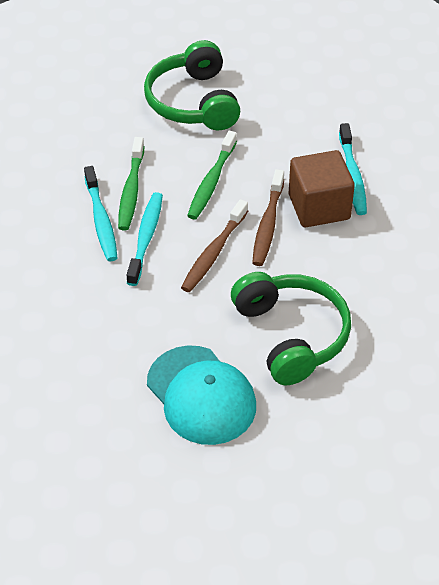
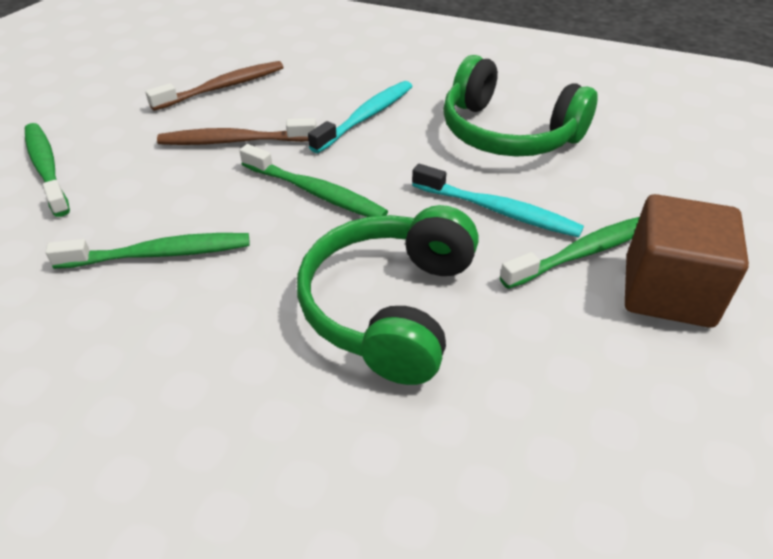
green toothbrush: [118,137,144,231] [187,131,237,219] = 2 -> [25,123,70,217] [45,233,250,269] [240,144,388,217] [500,217,640,289] = 4
turquoise cap: [147,345,256,445] = 1 -> none = 0
turquoise toothbrush: [84,166,118,261] [127,192,163,286] [339,123,367,215] = 3 -> [308,81,413,153] [412,164,584,237] = 2

